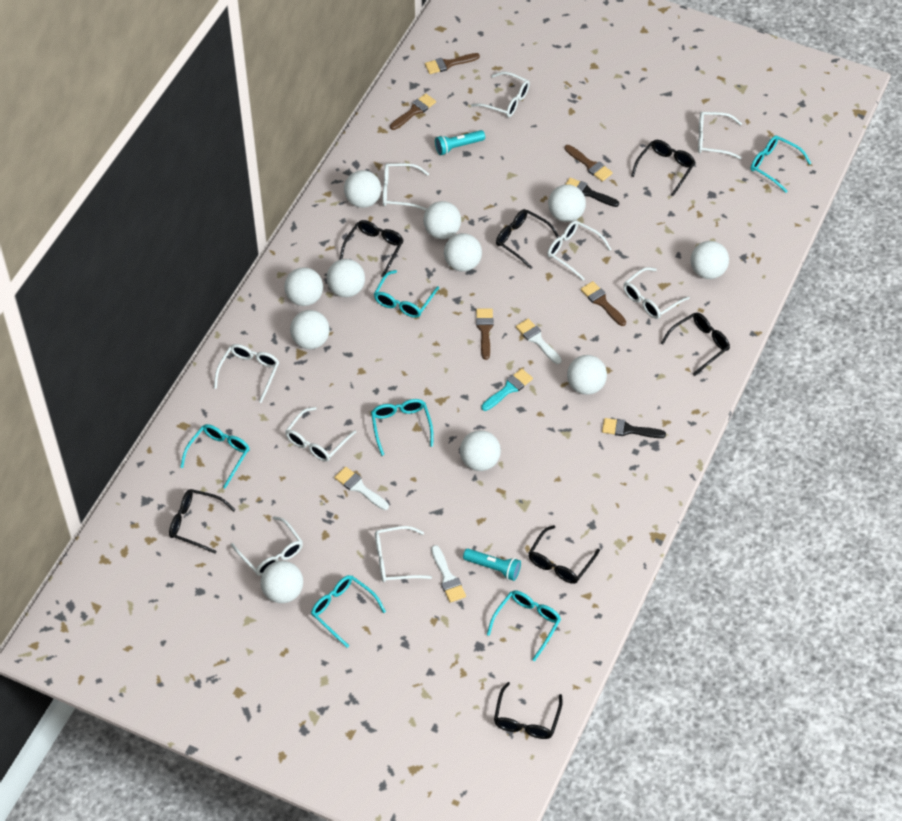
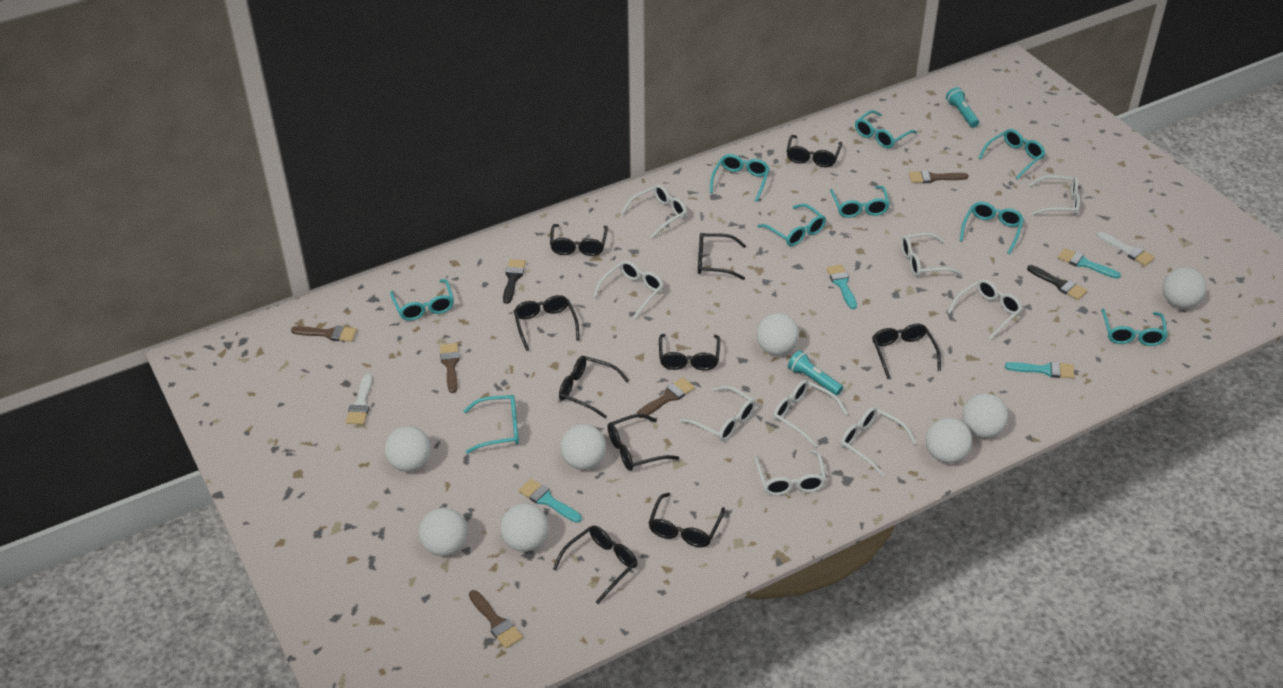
black glasses: [169,489,235,554] [339,220,404,277] [494,682,563,739] [496,209,559,269] [528,525,600,584] [631,140,696,196] [661,313,730,376] = 7 -> [514,295,580,351] [550,224,608,256] [553,525,638,604] [559,356,629,418] [608,414,679,471] [648,493,725,547] [659,334,720,371] [698,233,746,280] [787,135,842,167] [872,324,941,379] = 10
turquoise brush: [481,369,533,411] = 1 -> [519,479,582,523] [826,264,857,309] [1005,361,1075,378] [1058,248,1121,279] = 4
turquoise glasses: [180,424,250,488] [311,575,386,648] [371,399,433,456] [374,270,439,318] [487,590,561,661] [751,135,812,193] = 6 -> [390,279,454,321] [463,395,519,453] [710,154,770,202] [757,204,826,246] [830,186,890,218] [855,110,917,148] [960,202,1024,254] [978,129,1045,180] [1101,309,1167,346] = 9
white ball: [261,561,303,603] [284,267,323,306] [290,310,330,349] [327,259,365,297] [344,170,381,208] [423,201,461,239] [444,233,482,271] [460,430,501,471] [548,184,586,222] [567,355,607,395] [691,241,729,279] = 11 -> [385,426,431,472] [419,508,468,556] [500,503,549,552] [560,424,606,470] [757,313,799,355] [926,418,972,463] [962,393,1008,438] [1163,267,1206,308] = 8
white brush: [334,467,389,510] [431,545,466,603] [516,319,562,364] = 3 -> [346,374,372,425] [1096,231,1155,266] = 2

